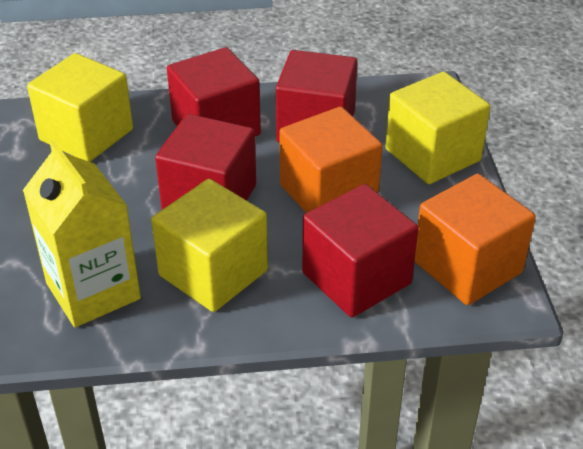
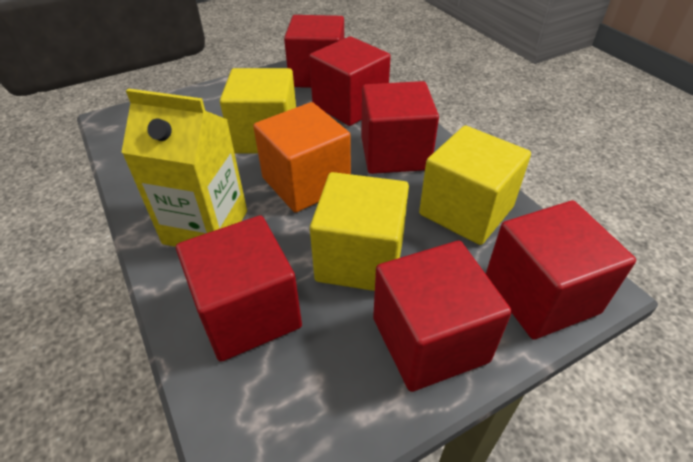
orange cube: [279,107,383,213] [415,174,536,305] = 2 -> [253,102,351,213] = 1
red cube: [155,114,256,210] [167,47,261,136] [276,50,357,143] [302,184,418,317] = 4 -> [176,215,302,362] [284,15,344,88] [309,36,391,126] [361,81,439,174] [373,241,512,392] [486,200,636,340] = 6

